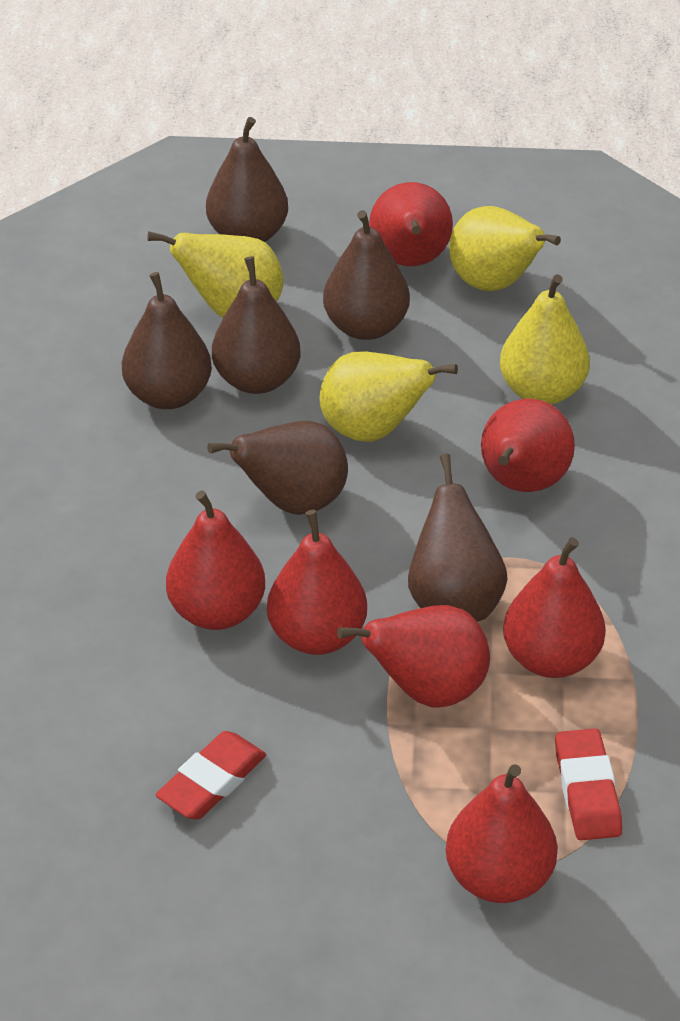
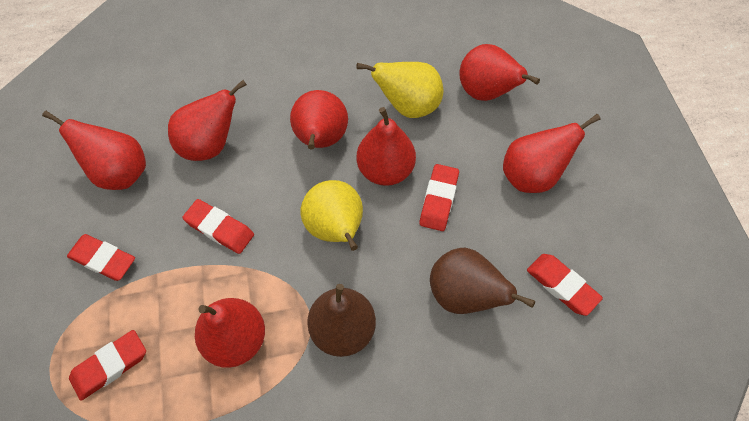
brown pear: [122,272,212,409] [206,117,288,242] [207,421,348,515] [212,256,301,394] [323,210,410,340] [408,454,508,622] = 6 -> [307,284,376,357] [430,248,535,314] = 2
red eraser: [155,731,266,820] [555,728,622,840] = 2 -> [67,234,135,281] [69,330,146,401] [182,199,254,254] [419,164,459,231] [527,254,603,316] = 5
yellow pear: [147,231,283,318] [319,351,458,442] [449,206,561,291] [500,275,590,405] = 4 -> [301,180,363,251] [356,62,443,118] = 2

